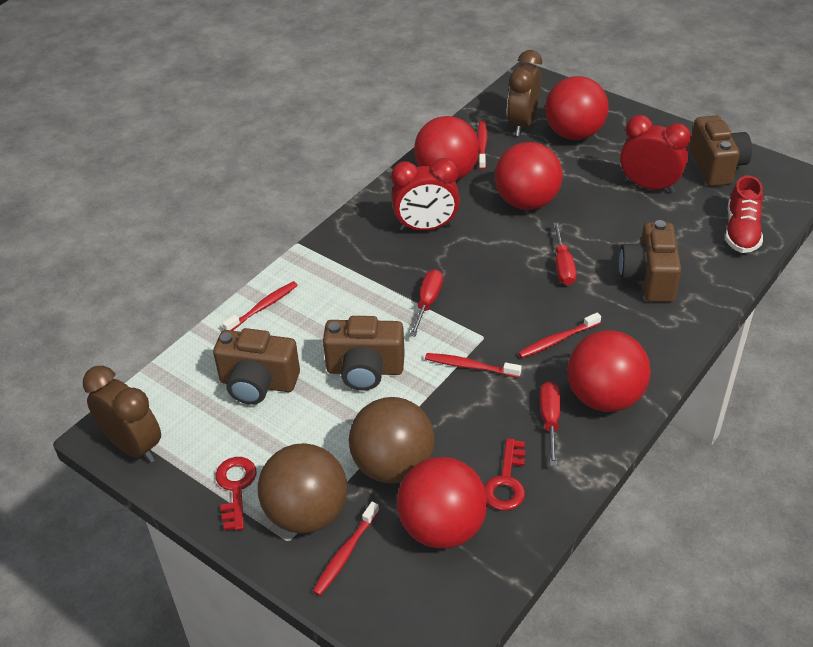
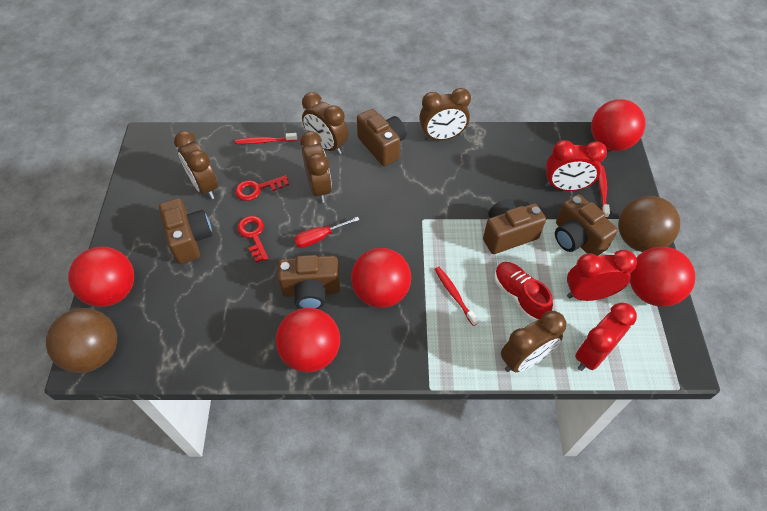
brown camera: [213,328,300,405] [323,316,405,391] [619,220,681,302] [689,115,752,186] = 4 -> [159,198,212,264] [278,255,340,309] [357,109,406,166] [483,199,546,254] [555,194,618,256] = 5
brown clock: [83,366,161,463] [507,50,542,136] = 2 -> [174,131,218,199] [300,131,332,203] [302,92,348,155] [419,88,471,140] [501,311,566,372] = 5
red clock: [391,158,460,231] [620,115,691,193] = 2 -> [546,140,607,191] [567,250,637,301] [575,302,637,371] = 3
red screwdriver: [410,269,443,337] [540,381,561,466] [553,223,577,285] = 3 -> [294,217,360,248] = 1
red toothbrush: [222,281,298,331] [312,502,379,596] [425,353,522,377] [477,120,487,170] [518,312,601,358] = 5 -> [235,133,297,144] [435,267,479,326] [598,165,610,218] = 3

